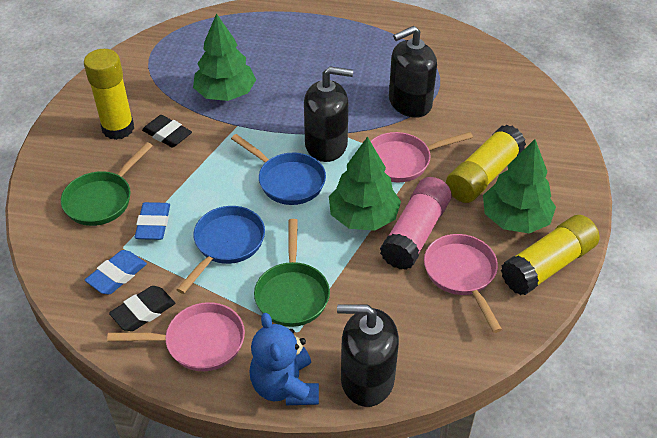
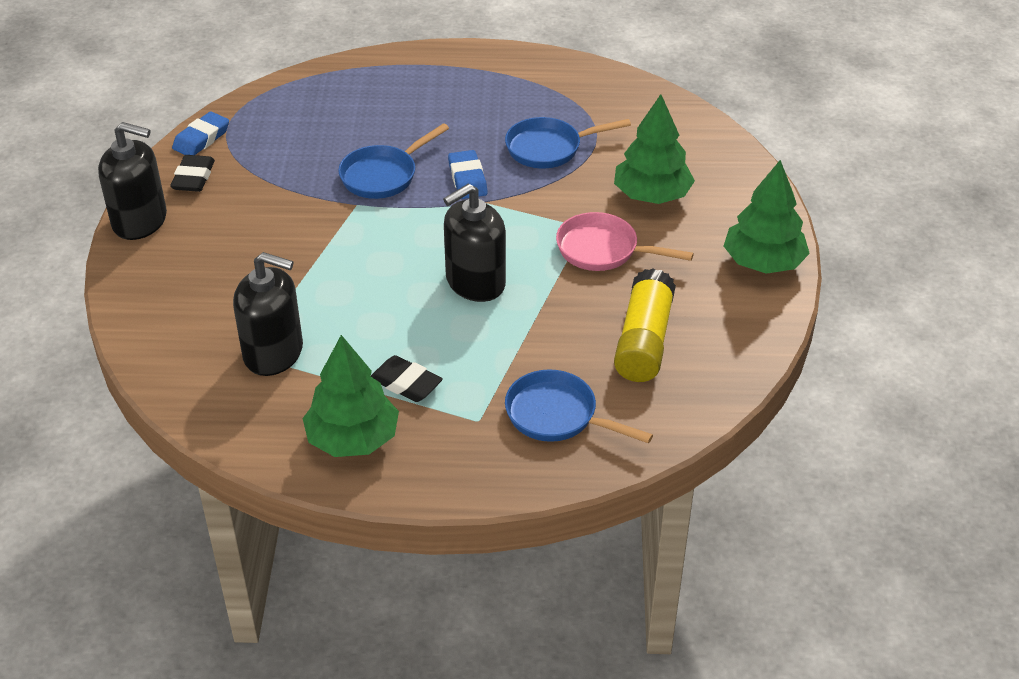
blue pan: [176,206,265,294] [231,134,326,205] = 2 -> [338,123,449,199] [505,117,631,168] [505,369,653,444] = 3
blue teddy bear: [250,313,319,405] = 1 -> none = 0
green pan: [61,142,153,226] [254,219,330,327] = 2 -> none = 0
pink glue stick: [380,177,452,270] = 1 -> none = 0
pink pan: [107,302,245,371] [370,132,473,182] [424,234,502,333] = 3 -> [556,212,694,271] = 1
yellow glue stick: [84,49,134,140] [446,125,526,203] [501,215,600,295] = 3 -> [614,268,676,382] = 1

